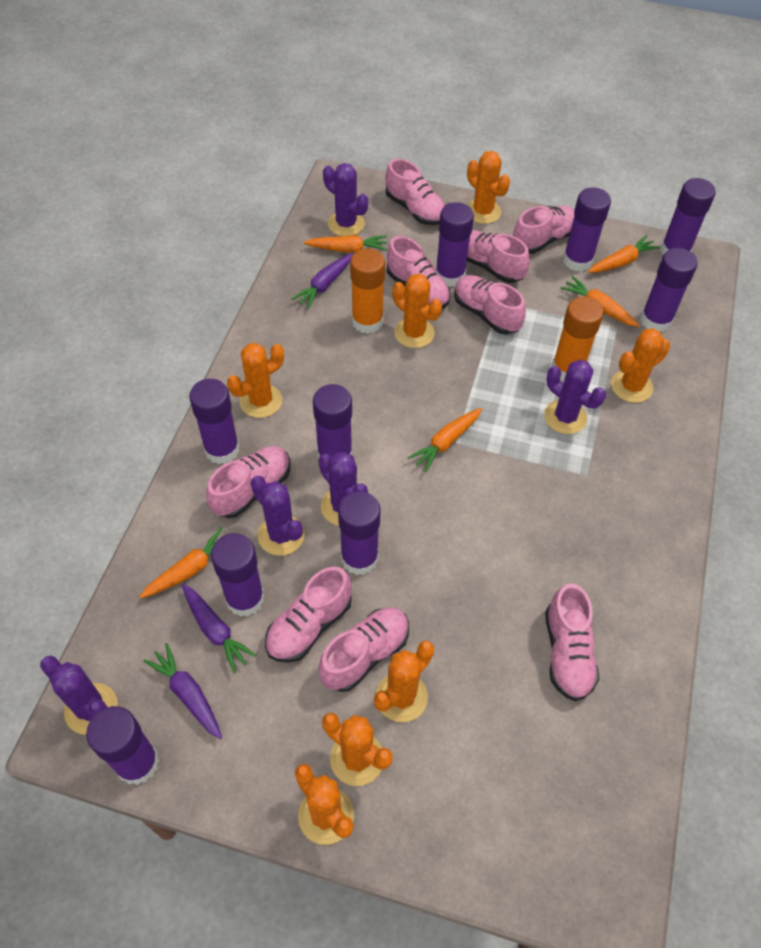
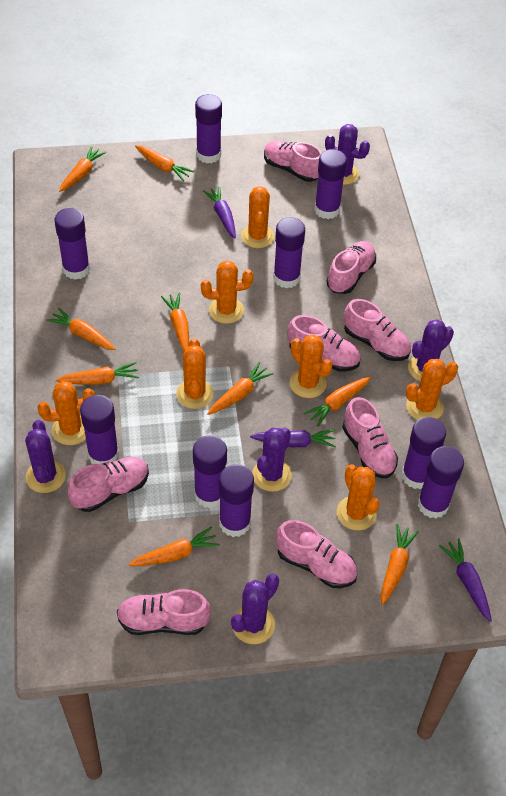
orange carrot: [140,527,223,599] [304,235,387,252] [408,408,482,472] [560,276,639,327] [588,235,660,273] = 5 -> [47,308,116,350] [55,362,139,385] [59,146,106,192] [128,527,220,566] [135,145,194,181] [161,293,189,352] [207,362,274,415] [304,376,371,427] [381,524,419,605] = 9
orange glue stick: [350,248,385,334] [552,297,604,380] = 2 -> none = 0
pink shoe: [206,446,290,518] [265,567,352,662] [318,608,409,692] [385,159,446,225] [387,236,451,309] [454,275,526,334] [467,230,530,283] [513,206,574,254] [545,583,599,701] = 9 -> [68,457,149,512] [117,589,211,635] [264,141,322,182] [276,520,358,588] [287,315,360,372] [326,241,376,294] [342,397,398,478] [344,299,411,361] = 8

